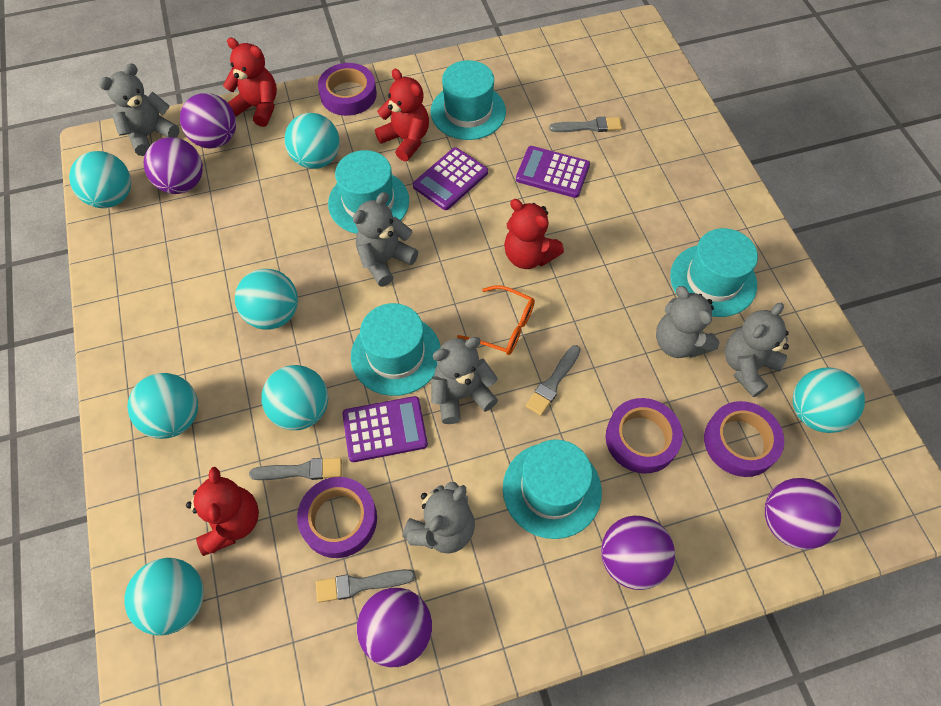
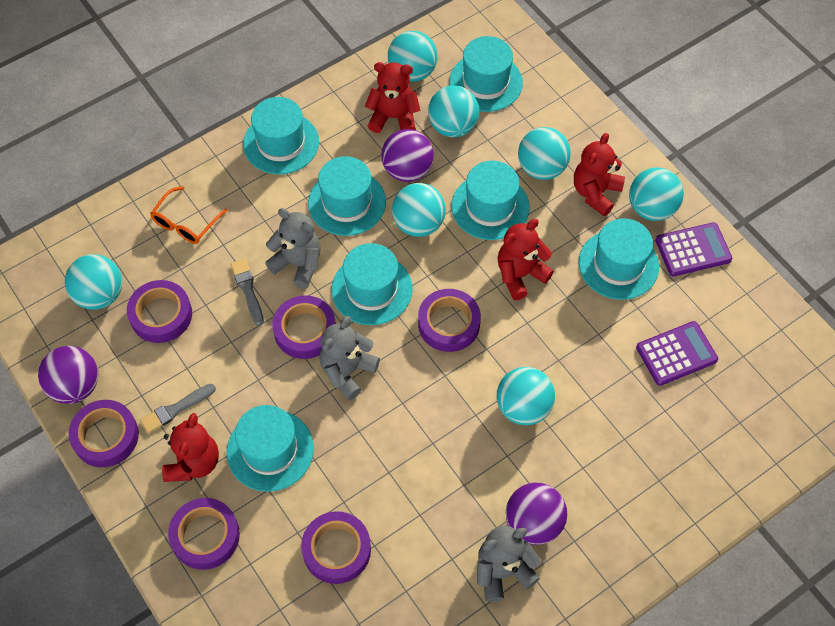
grey brush: [249,458,342,480] [316,569,415,603] [526,345,581,416] [549,117,622,132] = 4 -> [140,384,216,434] [231,259,264,326] = 2
grey teddy bear: [99,63,180,156] [353,192,419,286] [402,482,475,553] [431,337,498,424] [656,286,719,358] [724,303,789,397] = 6 -> [265,208,321,289] [319,316,380,400] [477,526,541,602] = 3
purple ball: [144,137,203,194] [180,93,236,149] [357,588,432,667] [601,516,675,590] [765,478,841,550] = 5 -> [38,346,98,404] [381,129,434,182] [506,482,567,545] = 3
purple calculator: [342,396,428,462] [413,147,488,210] [516,146,590,198] = 3 -> [636,321,718,386] [655,222,732,276] = 2
purple tape: [297,477,377,558] [318,63,377,116] [606,398,683,474] [704,401,784,477] = 4 -> [69,400,139,467] [127,280,192,343] [168,498,240,570] [272,295,336,359] [301,511,371,584] [418,289,481,352] = 6
turquoise hat: [328,150,409,234] [351,303,441,396] [430,60,506,140] [503,439,602,539] [670,228,758,317] = 5 -> [227,405,314,492] [243,97,319,174] [308,156,386,236] [331,243,413,325] [449,36,523,112] [451,161,530,240] [579,218,659,300] = 7

